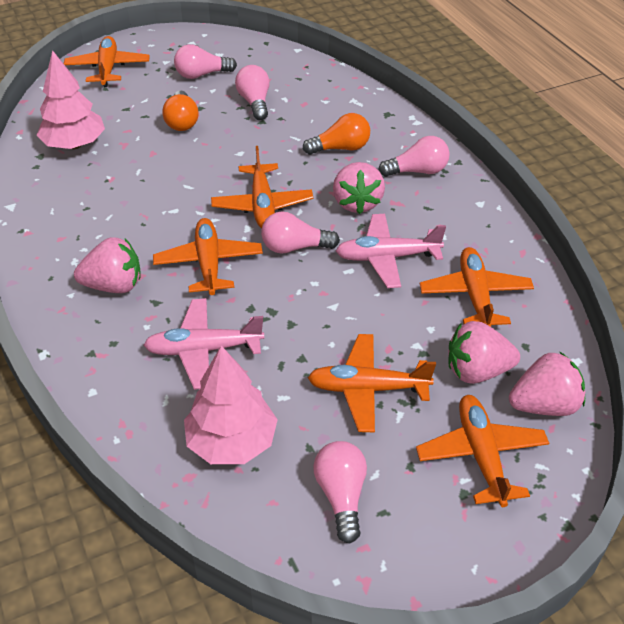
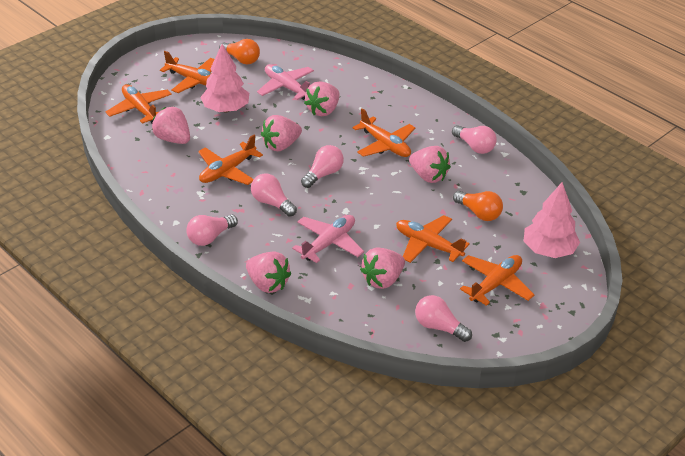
pink strawberry: [74,237,141,293] [333,162,385,214] [448,321,520,384] [509,351,585,416] = 4 -> [152,107,190,144] [246,252,291,293] [261,115,302,151] [304,81,340,116] [360,248,405,289] [409,146,451,183] = 6

